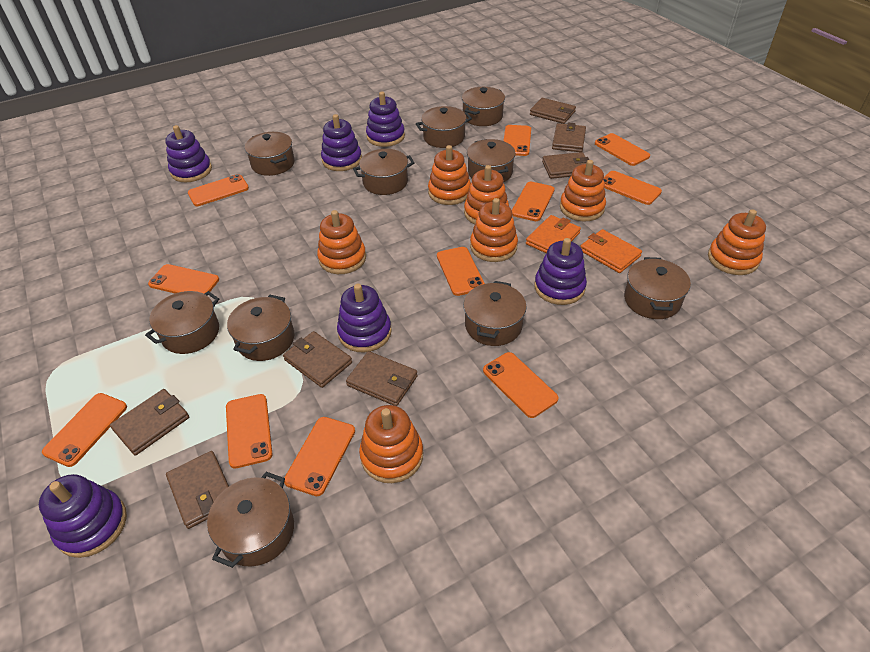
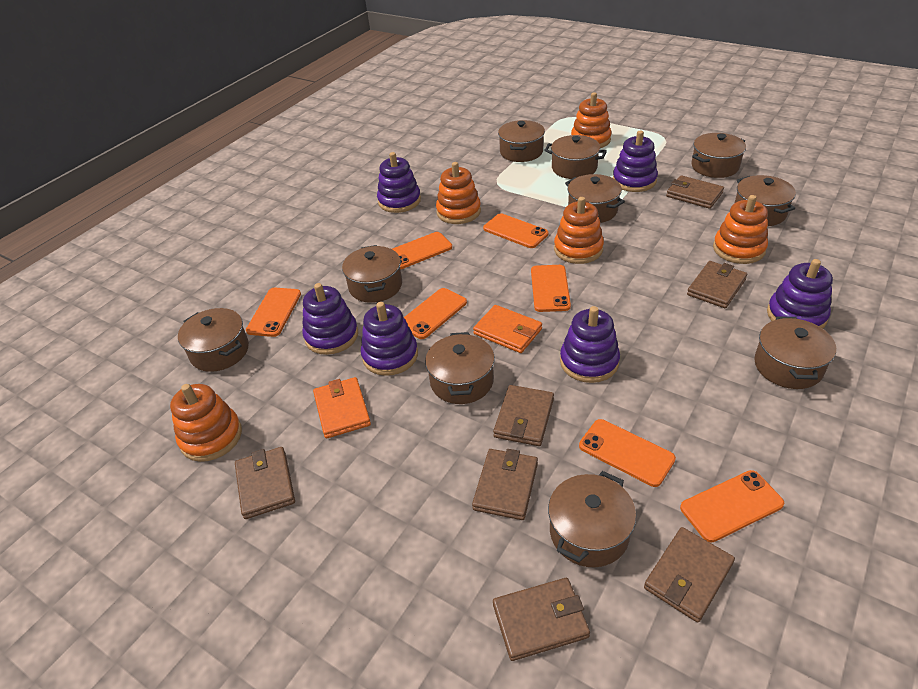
orange phone: [42,393,127,467] [148,264,219,294] [188,174,249,206] [226,394,272,468] [284,417,355,496] [437,247,485,296] [483,352,559,418] [504,125,531,156] [512,182,555,221] [595,133,650,166] [603,171,662,205] = 11 -> [246,288,301,337] [392,232,452,269] [404,288,467,339] [483,213,549,248] [531,265,571,312] [579,419,676,487] [680,470,784,542] = 7
orange stacking toy: [317,210,366,274] [359,405,423,483] [428,145,471,205] [464,165,509,224] [470,198,518,262] [560,160,606,221] [708,209,766,275] = 7 -> [170,384,242,462] [436,162,481,224] [554,197,604,264] [571,92,612,148] [713,195,768,264] = 5

